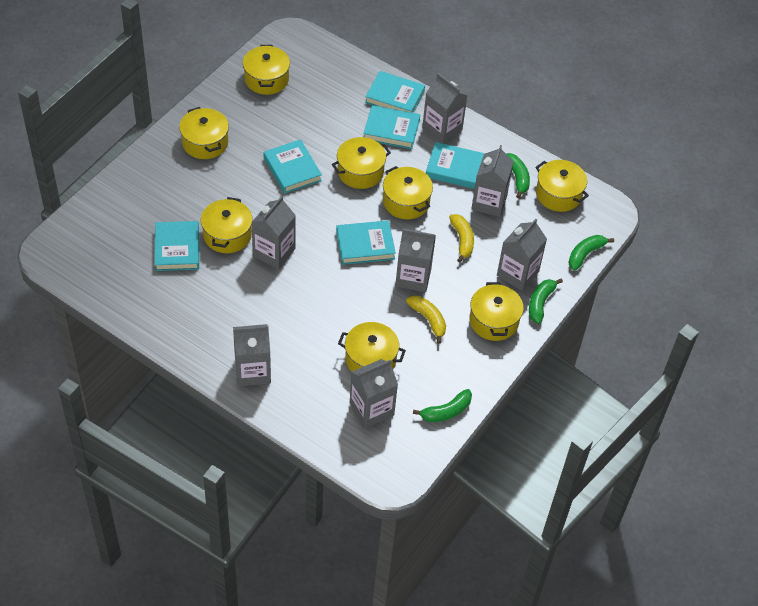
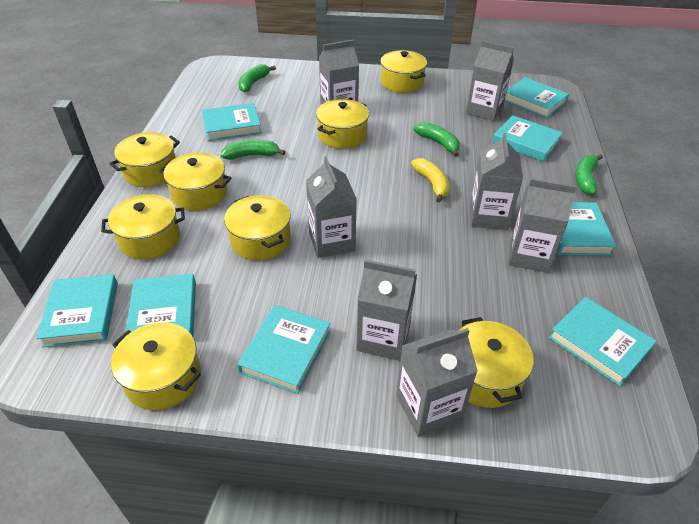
turquoise book: [155,221,199,271] [264,139,322,194] [336,220,396,265] [363,105,420,149] [365,71,425,113] [426,142,485,189] = 6 -> [36,274,118,348] [126,274,196,336] [202,103,262,141] [237,305,331,394] [492,115,563,162] [505,77,569,118] [549,297,657,386] [557,202,616,256] = 8
yellow banana: [406,296,446,344] [449,214,474,262] = 2 -> [411,158,450,202] = 1

